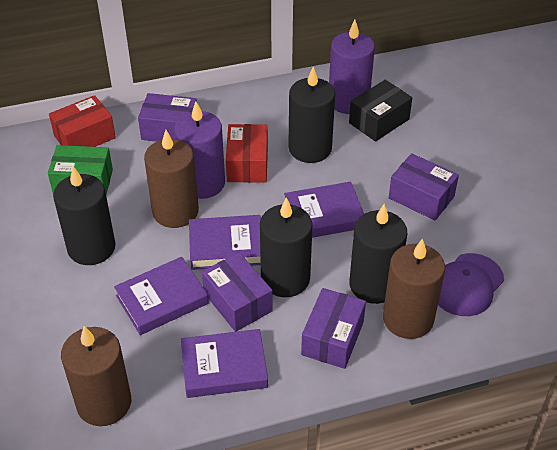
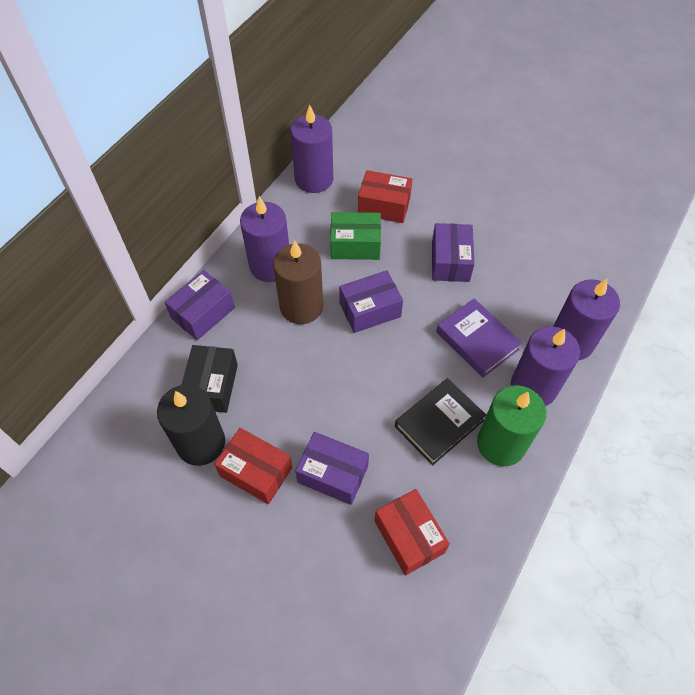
black book: none = 0 -> [395,378,486,466] = 1
black candle: [53,166,116,265] [260,197,312,297] [288,67,335,163] [349,204,407,304] = 4 -> [157,385,225,466] = 1
brown candle: [61,326,131,426] [144,130,199,228] [383,238,445,339] = 3 -> [273,240,323,324] = 1
green candle: none = 0 -> [477,385,546,466] = 1
purple book: [114,257,209,335] [181,329,268,398] [189,215,261,270] [284,182,364,238] = 4 -> [436,298,522,377] = 1
purple candle: [174,101,225,199] [329,20,375,114] = 2 -> [240,196,289,282] [290,105,333,193] [511,326,580,406] [554,279,620,360] = 4
purple cap: [438,253,504,316] = 1 -> none = 0
red box: [49,95,116,147] [226,124,268,183] = 2 -> [214,428,292,504] [358,170,412,223] [374,489,450,576] = 3

